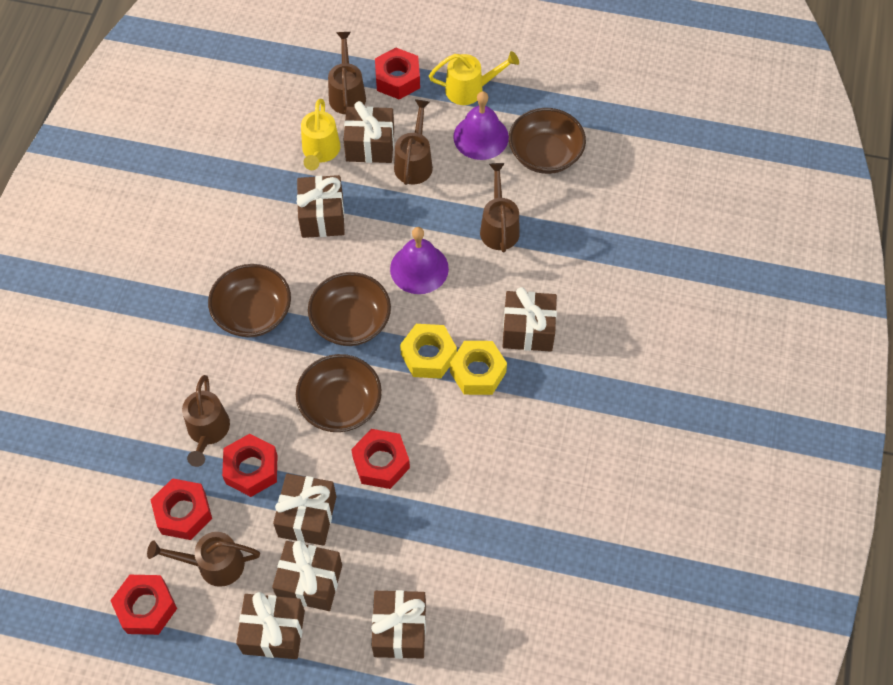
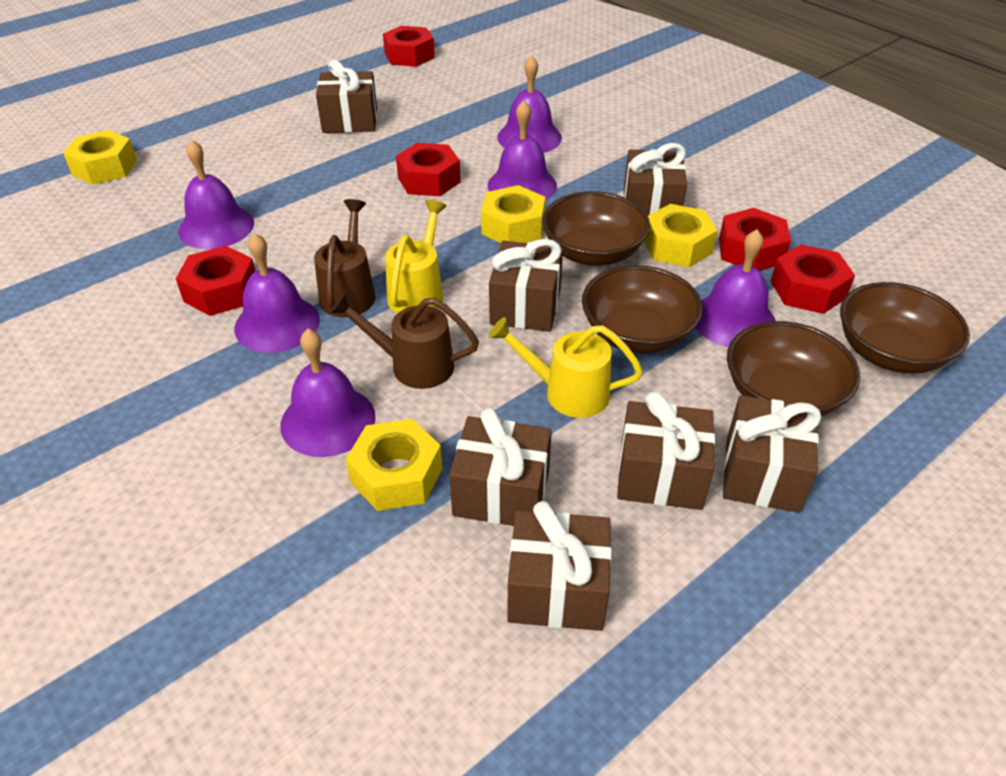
brown watering can: [147,532,260,587] [182,375,230,467] [328,32,366,114] [394,99,433,185] [480,163,520,253] = 5 -> [314,199,376,317] [330,293,479,389] = 2
purple bell: [390,227,449,294] [453,91,509,160] = 2 -> [178,140,254,249] [234,233,320,353] [280,329,376,457] [488,100,557,200] [497,55,562,153] [695,229,776,347] = 6
yellow nut: [400,324,457,379] [450,341,507,395] = 2 -> [63,130,137,185] [346,419,442,511] [481,185,545,243] [644,204,718,267] = 4

